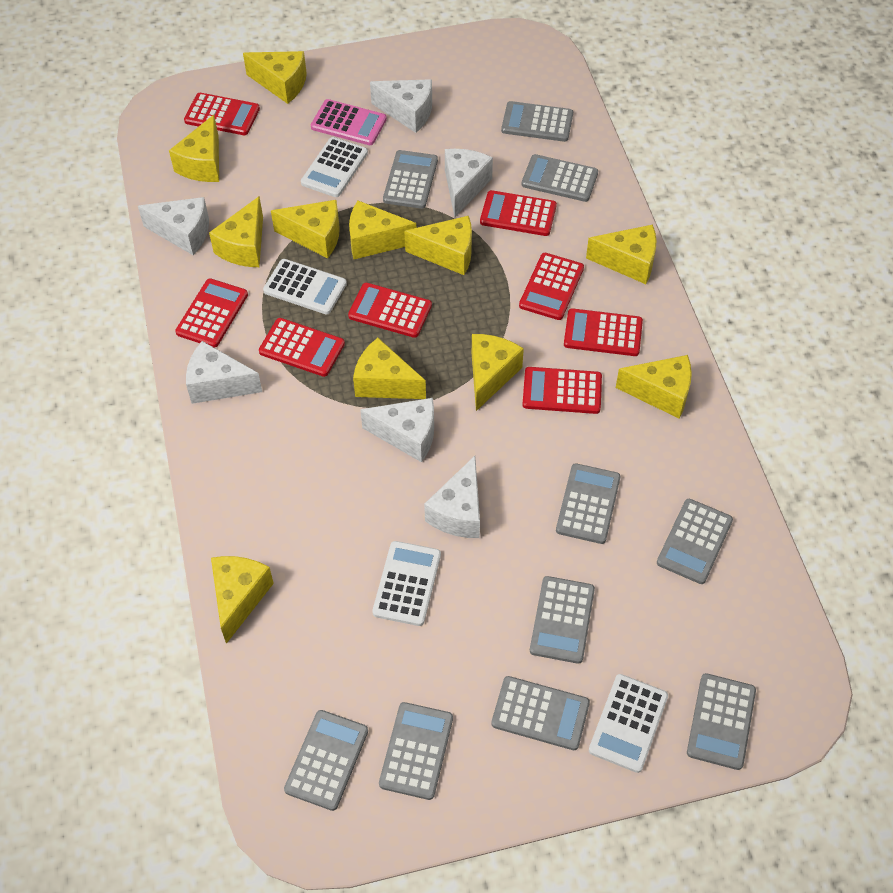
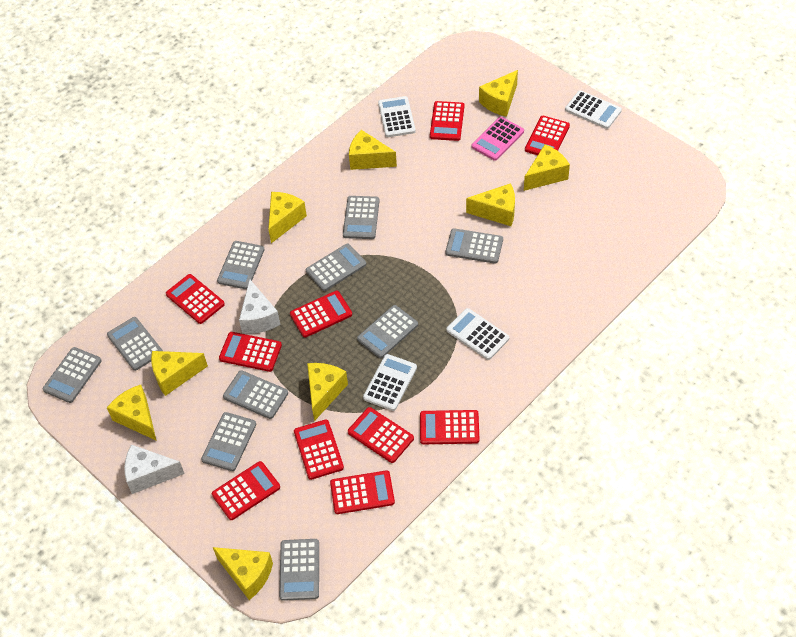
red calculator: [175,278,248,348] [184,93,260,135] [259,318,345,377] [348,283,432,338] [480,190,557,236] [519,253,584,320] [522,367,602,414] [564,308,643,356] = 8 -> [166,274,225,324] [212,461,280,520] [219,332,282,372] [290,291,352,338] [294,420,344,480] [330,470,395,514] [348,407,414,463] [420,410,480,444] [430,101,464,141] [525,116,570,155] = 10
white cheese: [138,197,209,255] [186,341,262,404] [360,398,434,462] [370,79,432,133] [424,456,480,538] [445,149,493,217] = 6 -> [124,445,185,494] [239,279,280,334] = 2
yellow cheese: [169,115,219,182] [209,197,263,267] [211,556,274,644] [243,51,307,104] [271,200,340,258] [349,201,416,259] [353,338,426,399] [404,216,472,275] [472,334,524,411] [586,225,657,284] [616,355,692,418] = 11 -> [107,385,157,441] [151,351,208,396] [213,547,273,600] [268,192,307,243] [307,363,348,421] [349,130,397,170] [466,183,515,226] [479,70,518,117] [524,144,570,191] = 9

